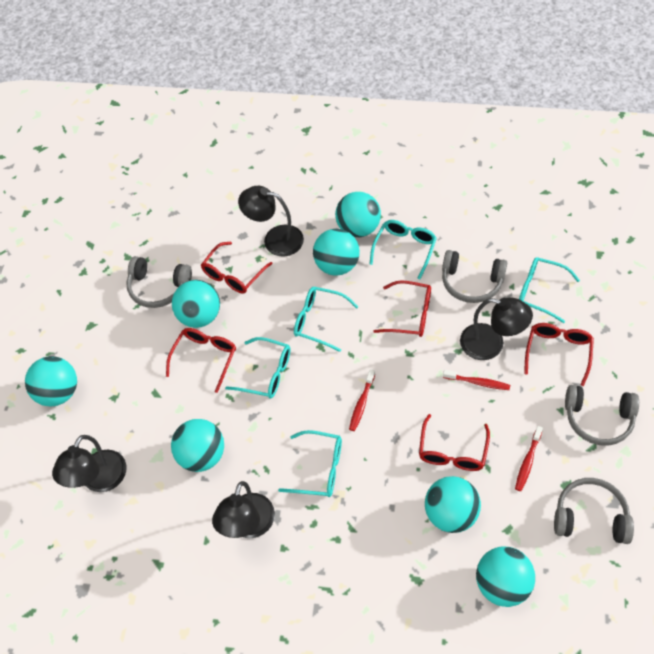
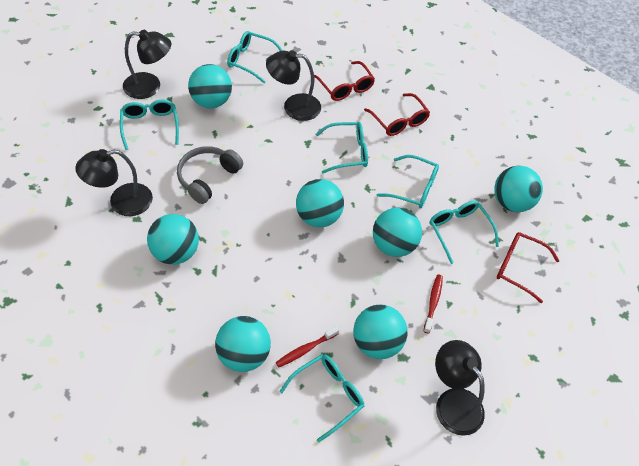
grey headphones: [126,256,192,308] [442,250,507,303] [554,478,634,544] [565,385,639,446] = 4 -> [177,146,243,204] = 1
red glasses: [166,328,236,393] [201,241,273,294] [373,280,431,337] [419,414,490,471] [524,323,594,386] = 5 -> [314,61,375,101] [364,93,430,136] [497,232,559,303] = 3
red toothbrush: [349,369,375,431] [443,370,510,390] [515,426,543,491] = 3 -> [275,326,339,368] [423,275,443,334] = 2
turquoise glasses: [225,337,291,399] [278,430,342,497] [294,287,358,352] [370,220,437,279] [519,257,580,323] = 5 -> [120,100,179,150] [227,31,283,83] [280,354,364,442] [315,122,368,174] [377,155,439,208] [429,201,499,264] = 6

